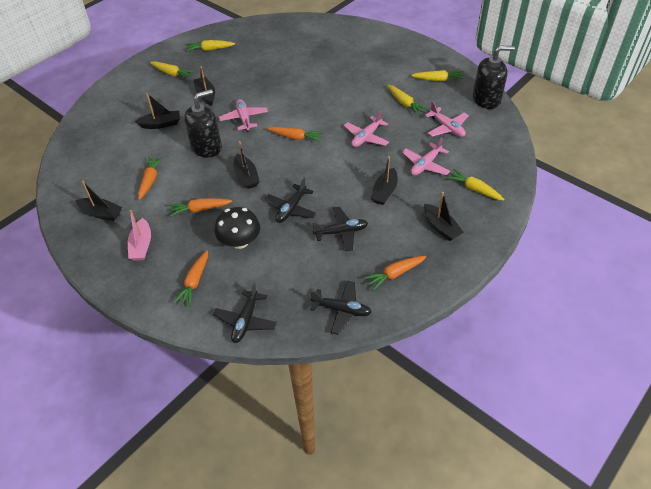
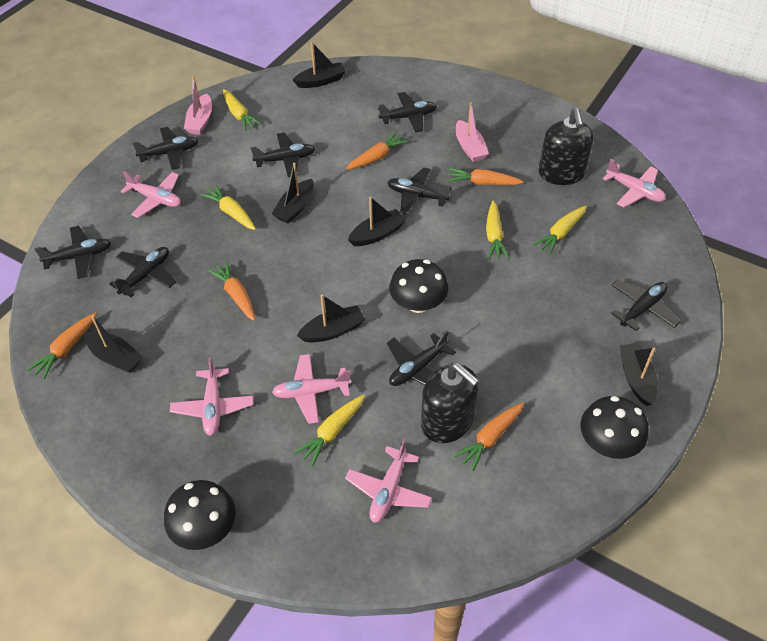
black mushroom: [214,207,260,249] = 1 -> [164,480,236,550] [389,259,448,313] [580,396,649,459] = 3
black plane: [213,283,277,343] [265,178,317,223] [310,280,372,335] [312,207,368,251] = 4 -> [34,226,111,279] [109,247,176,297] [132,127,198,170] [250,133,315,177] [378,92,437,133] [387,167,452,215] [387,330,456,386] [611,279,680,331] = 8
pink boat: [128,210,151,261] = 1 -> [184,76,212,135] [456,102,489,162] = 2
pink plane: [219,99,268,132] [344,110,389,147] [402,137,450,175] [425,102,469,137] = 4 -> [121,171,181,218] [170,357,254,436] [272,354,351,424] [345,439,432,523] [603,159,666,207] = 5

